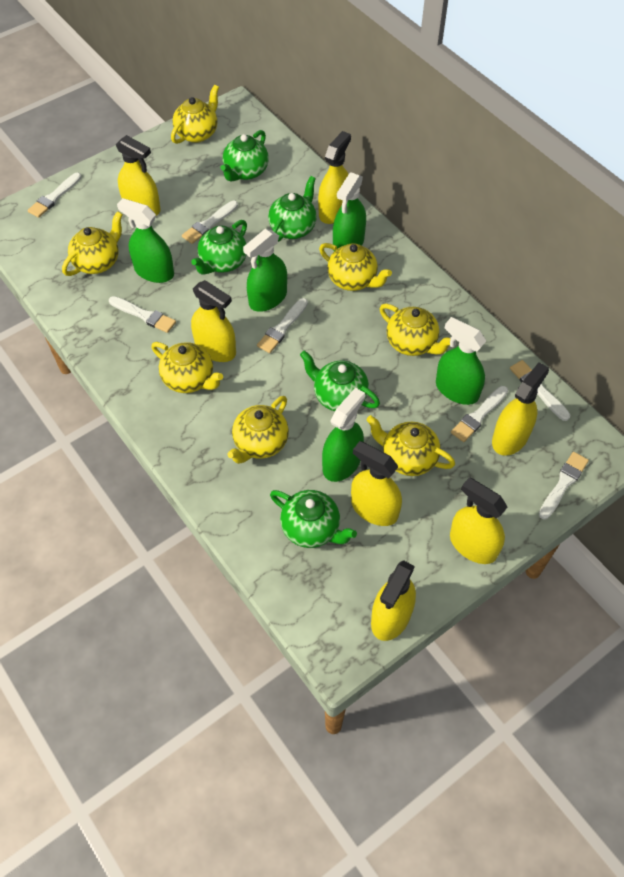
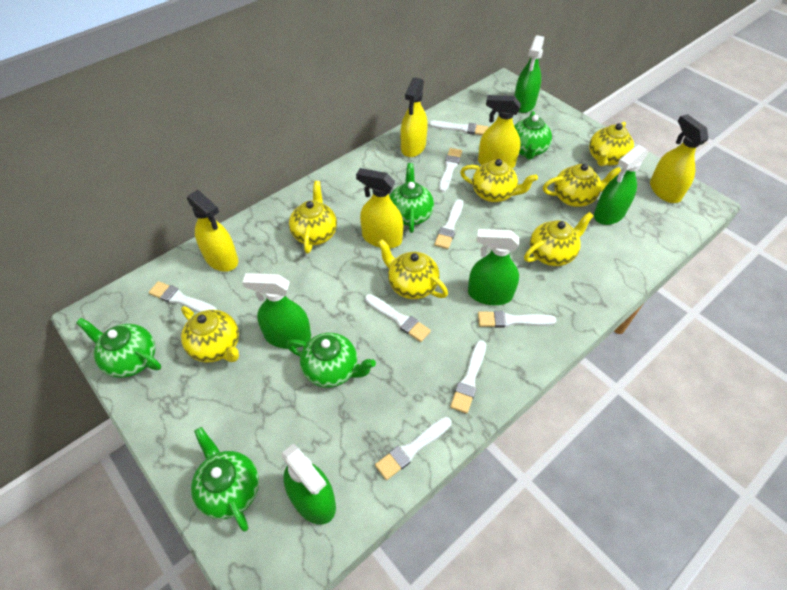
white brush: [28,173,82,218] [109,296,176,333] [182,201,238,244] [257,298,308,353] [451,386,508,442] [510,360,570,421] [539,452,589,520] = 7 -> [149,281,217,312] [365,294,431,342] [375,417,452,480] [429,121,488,135] [434,199,463,249] [439,148,462,192] [450,340,486,414] [478,311,557,328] = 8
yellow spray bottle: [116,135,161,216] [191,280,236,362] [318,131,351,224] [351,441,402,526] [371,560,416,641] [450,477,508,564] [492,362,549,456] = 7 -> [187,190,238,272] [356,168,403,248] [401,77,428,157] [478,95,521,168] [650,114,708,203] = 5

